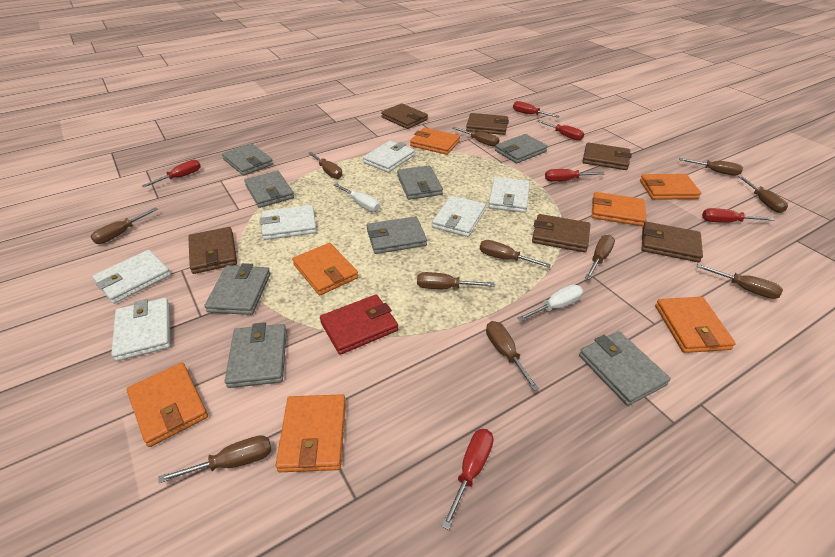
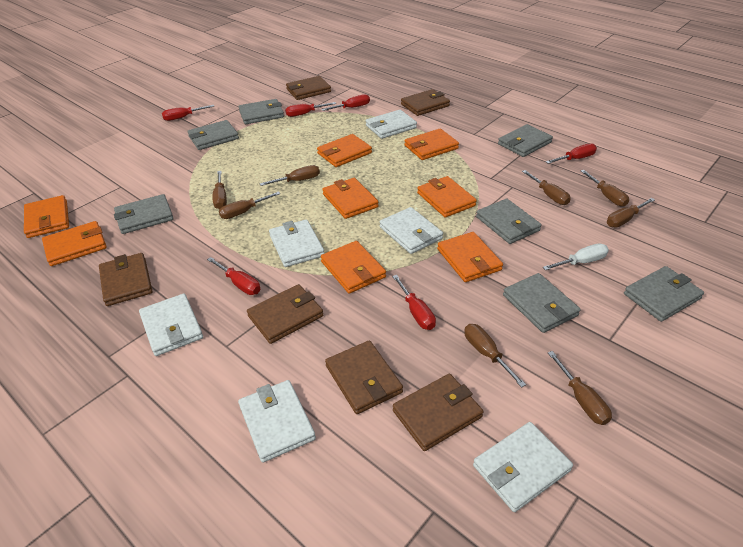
brown screwdriver: [91,207,158,244] [159,435,271,483] [308,152,342,179] [417,272,494,289] [452,127,499,147] [480,240,551,268] [486,321,539,391] [585,235,615,280] [679,158,743,175] [696,264,783,299] [738,176,788,213] = 11 -> [212,171,227,209] [219,191,281,219] [260,165,320,186] [464,324,526,388] [522,170,571,205] [548,351,612,425] [581,170,629,207] [607,198,655,228] = 8
grey wallet: [204,263,270,315] [222,143,273,176] [225,322,287,388] [244,171,294,208] [367,216,427,254] [397,165,443,200] [495,134,548,163] [579,331,671,406] = 8 -> [114,194,174,234] [187,120,239,150] [238,99,284,124] [476,199,542,244] [498,124,553,157] [503,273,581,333] [624,266,704,322] = 7
orange wallet: [127,363,208,447] [276,394,346,472] [292,243,358,295] [410,128,460,155] [592,192,646,226] [640,174,701,200] [655,297,736,353] = 7 -> [24,195,69,238] [42,221,107,266] [317,134,372,167] [321,241,386,294] [322,178,379,219] [404,129,459,160] [417,176,477,217] [437,232,503,282] = 8
red wallet: [320,295,398,355] = 1 -> none = 0
white screwdriver: [334,183,380,212] [517,284,583,322] = 2 -> [543,244,609,270] = 1

